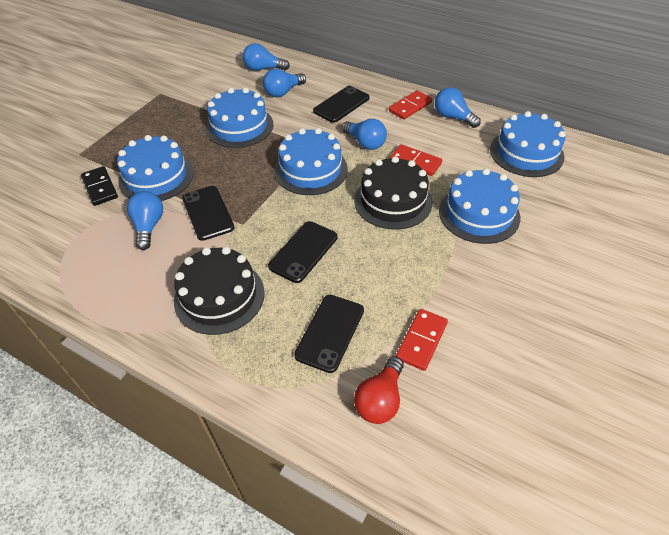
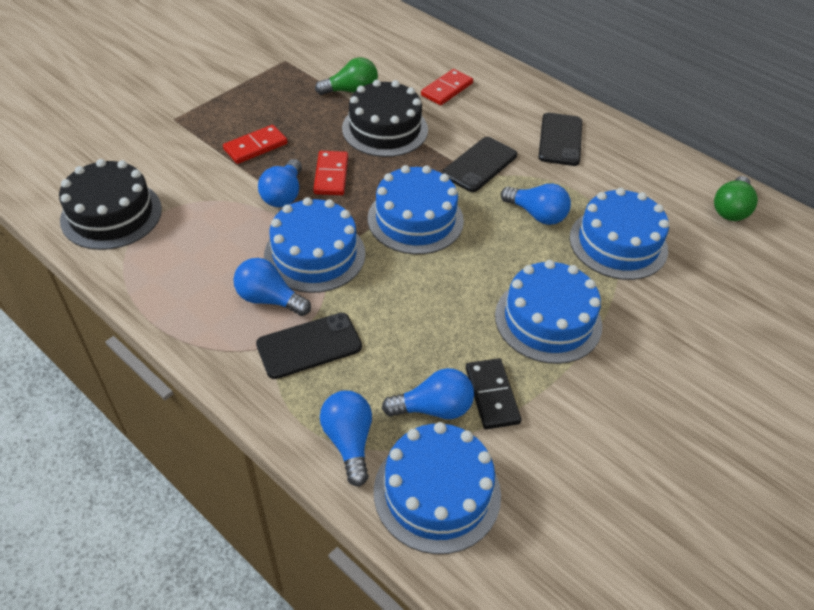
black phone: [182,186,234,241] [268,221,337,283] [294,295,364,373] [313,86,370,123] = 4 -> [256,313,362,379] [442,137,517,192] [538,113,582,166] = 3
green light bulb: none = 0 -> [315,57,378,95] [714,176,758,221] = 2
red light bulb: [354,356,403,424] = 1 -> none = 0

